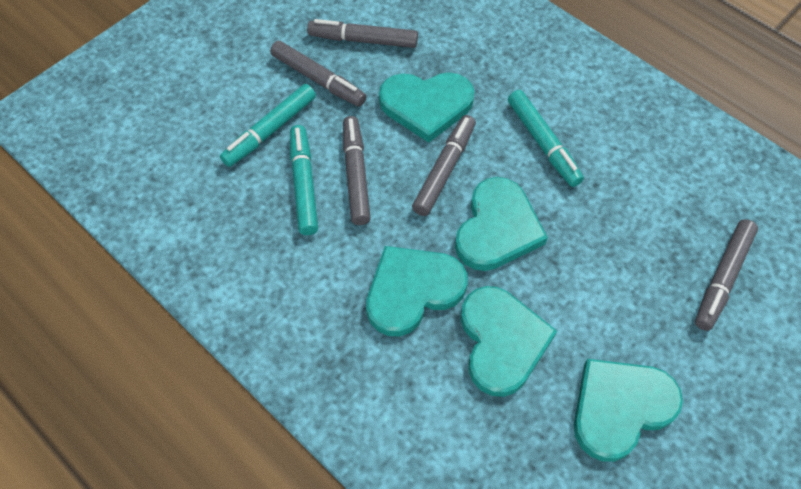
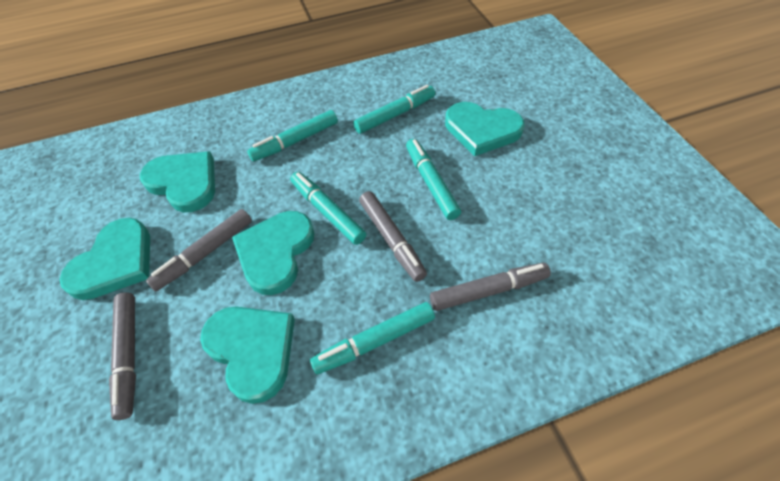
grey marker: [270,40,367,107] [307,19,418,48] [343,116,371,225] [412,115,476,216] [695,219,758,331] = 5 -> [109,292,136,420] [146,209,252,291] [359,191,427,282] [430,263,551,311] = 4
turquoise marker: [220,84,316,167] [290,125,318,235] [508,90,584,187] = 3 -> [247,110,338,162] [290,172,366,245] [310,302,435,375] [353,85,435,134] [406,139,461,220] = 5

